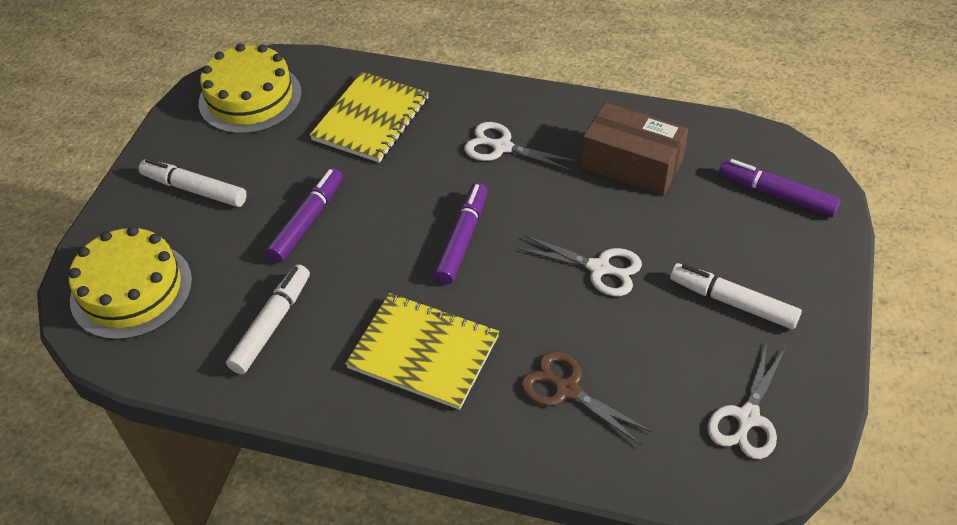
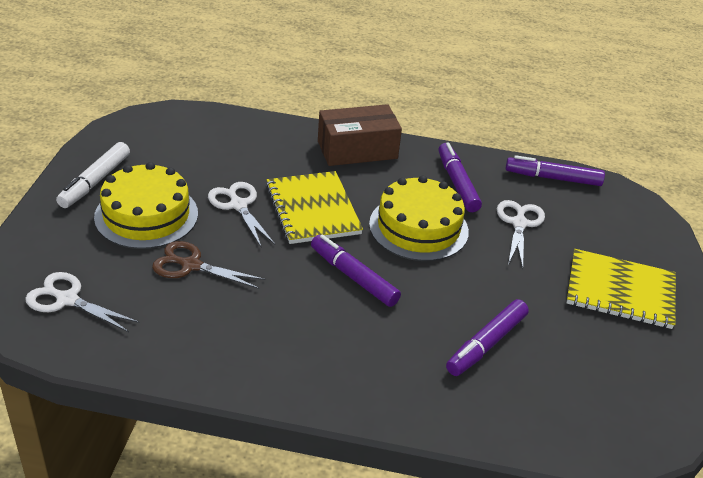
purple marker: [266,168,343,263] [434,183,487,284] [719,159,841,217] = 3 -> [311,234,401,307] [438,142,482,212] [446,299,529,376] [506,155,605,186] = 4
white marker: [139,159,247,207] [226,264,310,374] [670,263,802,330] = 3 -> [56,142,130,208] = 1

